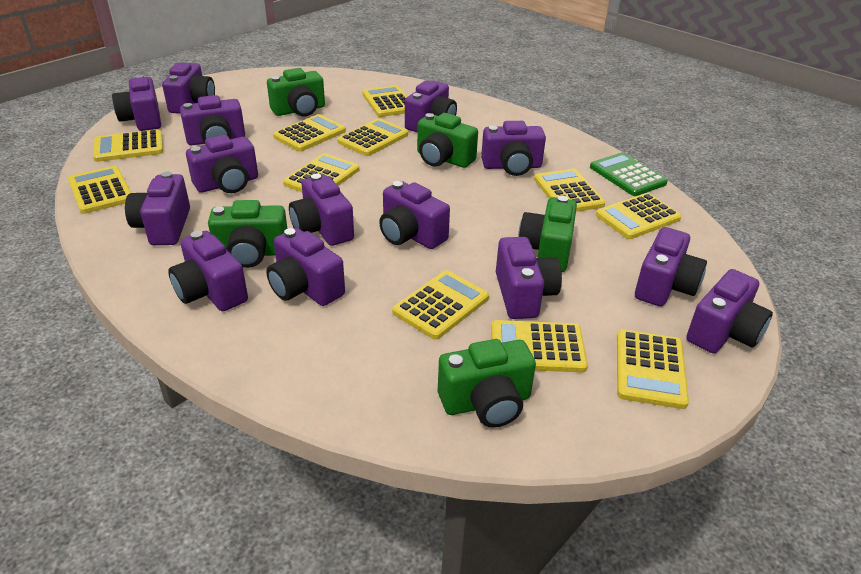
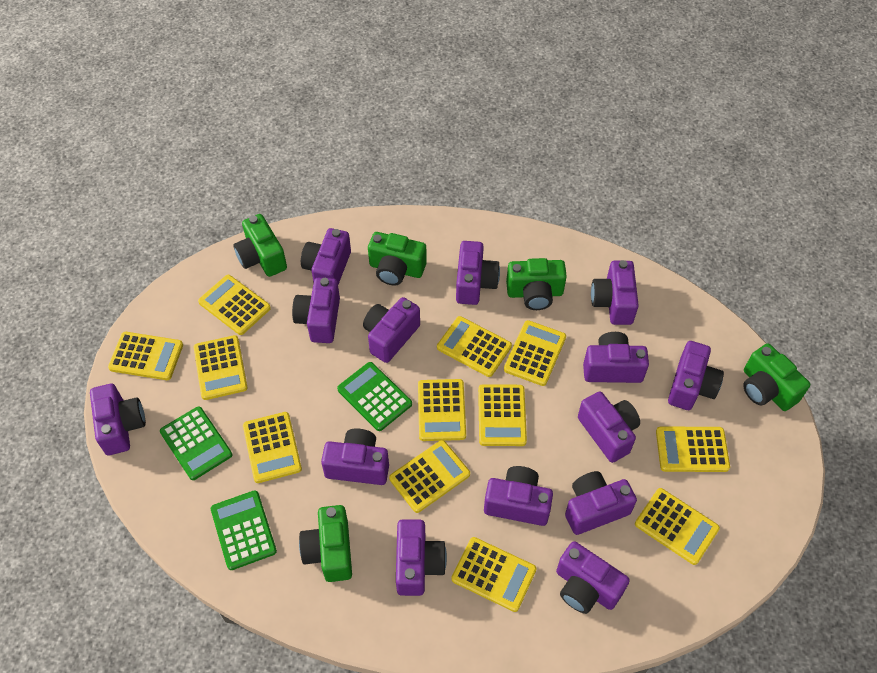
green calculator: [590,152,668,196] = 1 -> [160,406,232,480] [211,490,277,570] [337,362,412,431] = 3
yellow calculator: [68,166,131,214] [93,129,163,162] [273,114,346,151] [283,153,359,192] [337,118,408,156] [362,85,407,117] [392,270,489,340] [491,320,588,373] [534,169,605,212] [596,193,682,239] [617,330,689,409] = 11 -> [108,332,183,380] [194,335,248,400] [198,275,271,335] [243,412,302,483] [389,440,470,513] [418,379,466,441] [437,316,512,377] [451,537,536,612] [478,384,527,446] [504,320,566,386] [635,488,720,565] [656,426,730,472] = 12

